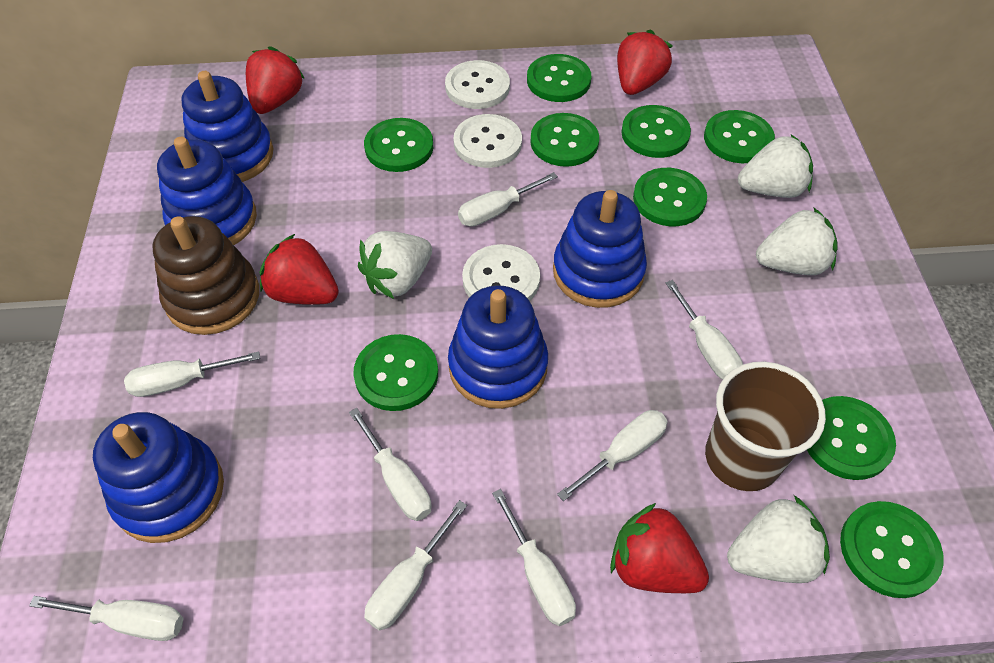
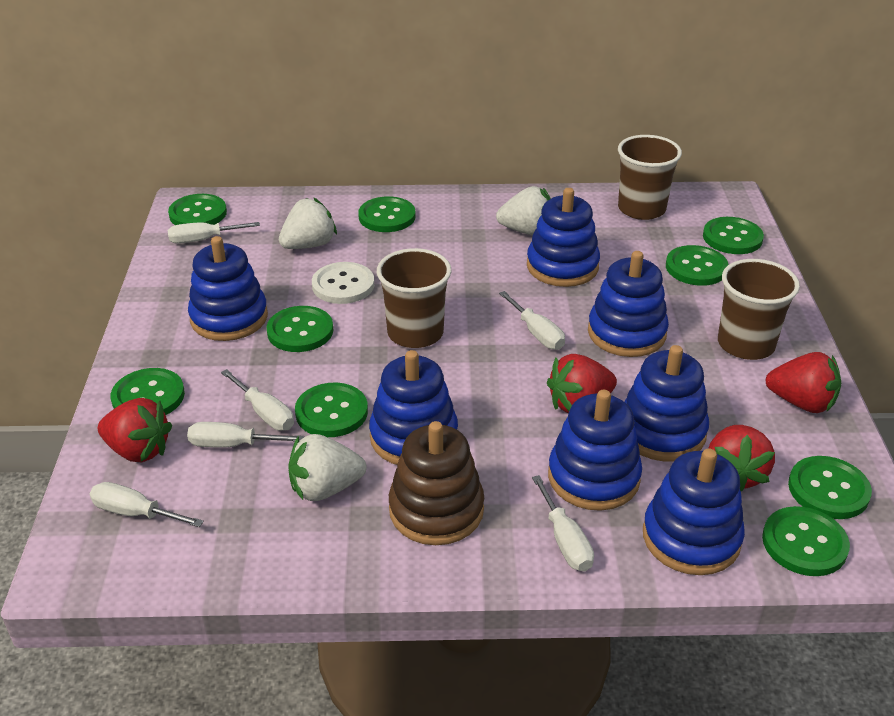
blue stacking toy: [93,412,224,543] [157,137,257,245] [182,71,273,182] [448,285,548,409] [553,190,647,308] = 5 -> [188,236,268,341] [369,350,458,465] [527,188,600,287] [548,390,642,511] [588,251,669,357] [624,345,709,461] [643,449,745,575] = 7
brown cup: [705,361,826,491] = 1 -> [377,248,452,348] [618,135,682,220] [718,259,800,360] = 3
white button: [445,60,510,109] [454,114,522,168] [462,244,540,301] = 3 -> [312,262,374,304] = 1
white screwdriver: [29,596,183,641] [124,351,260,397] [349,408,432,521] [364,500,467,631] [458,172,558,227] [492,489,576,626] [557,410,668,501] [666,280,743,379] = 8 -> [90,482,204,527] [168,222,260,244] [187,422,304,448] [221,369,294,431] [499,291,565,350] [532,475,594,571] = 6
white strawberry: [358,231,432,299] [727,495,830,583] [738,135,813,198] [756,207,837,275] = 4 -> [279,197,337,249] [288,434,367,501] [496,186,551,235] = 3

